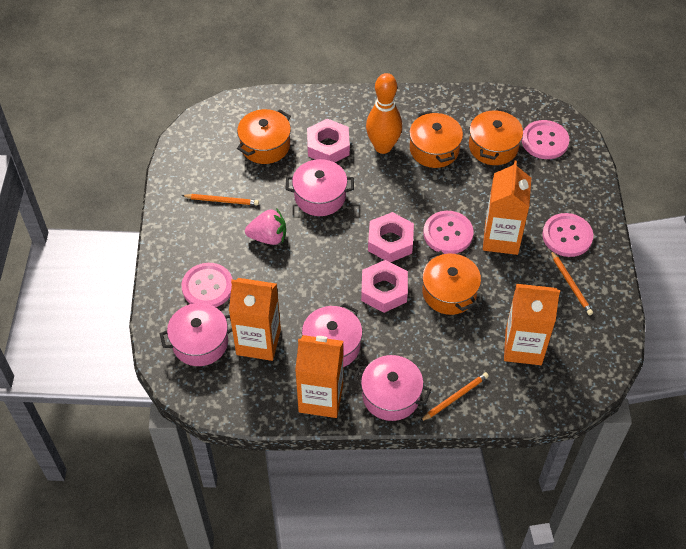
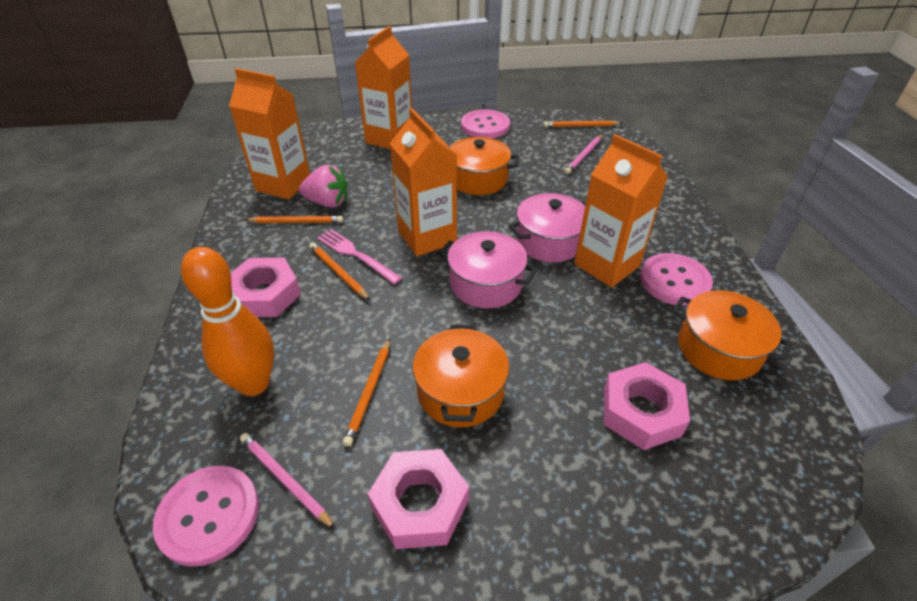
orange pencil: [181,194,259,205] [420,372,489,422] [551,251,593,315] = 3 -> [245,216,343,223] [309,242,370,300] [343,338,390,447] [544,121,622,127] = 4
orange pot: [237,109,291,164] [409,111,463,168] [422,251,481,315] [469,108,523,165] = 4 -> [413,325,510,427] [450,137,519,195] [672,290,792,380] = 3
pink button: [181,263,233,307] [423,211,473,254] [522,120,570,159] [542,213,593,257] = 4 -> [153,466,259,567] [461,109,510,138] [640,253,713,306] = 3
pink fork: none = 0 -> [317,229,402,284] = 1
pink pencil: none = 0 -> [240,433,336,529] [565,135,602,174] = 2
pink pot: [160,303,232,366] [286,159,354,216] [302,303,363,367] [353,355,431,421] = 4 -> [439,231,537,308] [509,193,586,262] = 2

